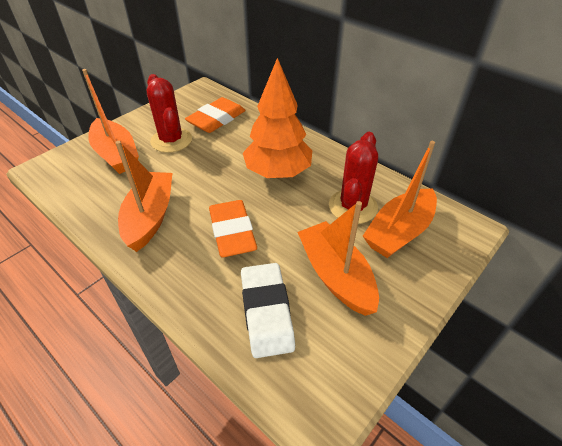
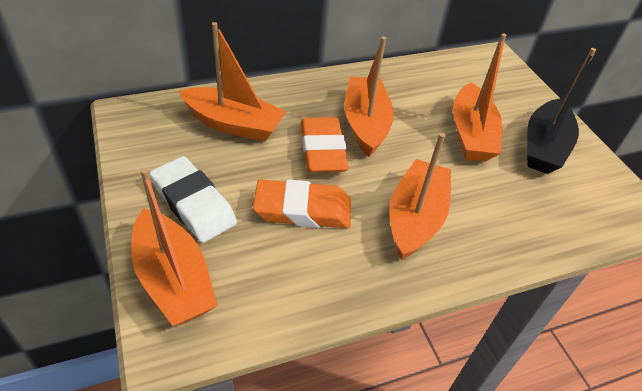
black boat: none = 0 -> [527,48,596,174] = 1
orange boat: [82,69,139,174] [115,141,172,252] [298,201,379,316] [363,141,437,258] = 4 -> [131,168,218,326] [178,22,286,142] [344,36,394,157] [390,133,451,260] [453,33,506,162] = 5
orange tree: [243,58,313,178] = 1 -> none = 0
red cactus: [147,74,192,153] [329,132,378,224] = 2 -> none = 0

